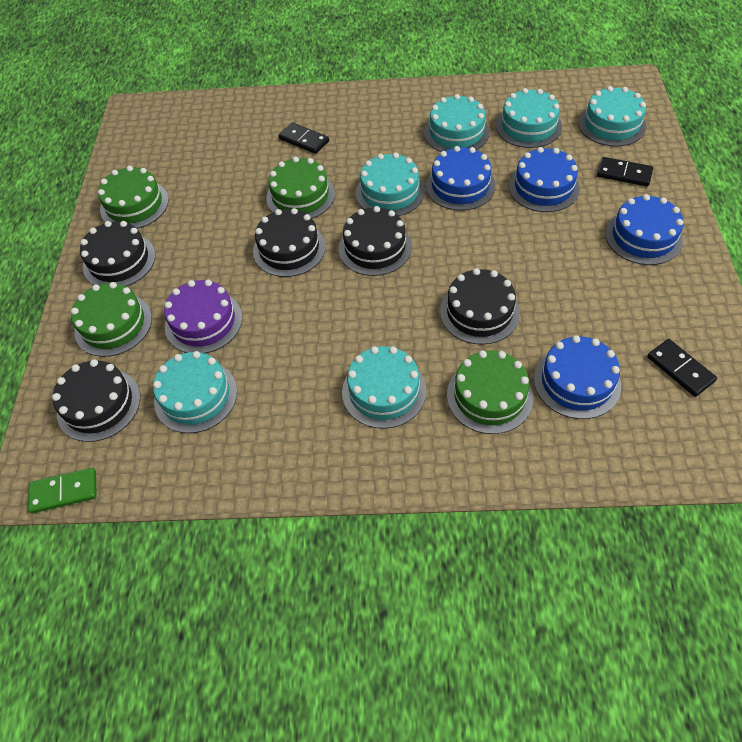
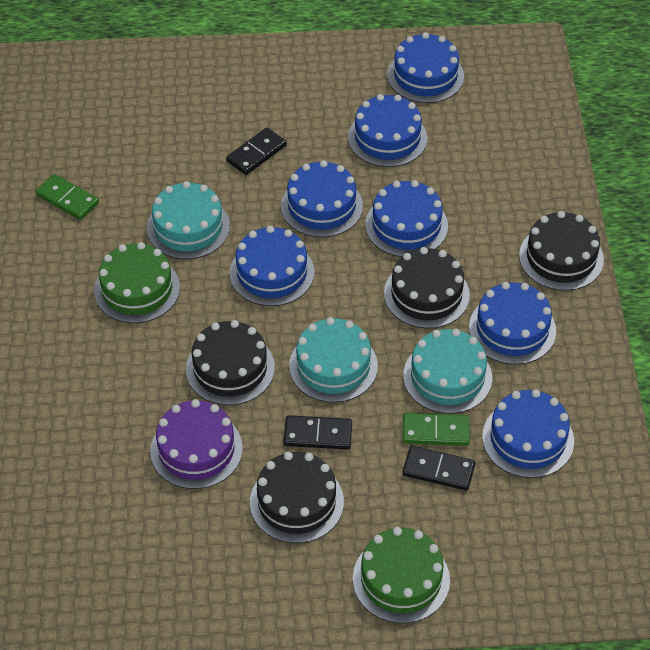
black cake: [52,359,141,442] [80,221,155,286] [253,208,326,277] [339,206,412,276] [440,268,520,345] = 5 -> [186,320,275,405] [250,452,344,543] [384,247,470,329] [519,211,604,291] = 4
blue cake: [426,146,496,211] [509,147,580,212] [534,335,621,419] [605,194,684,265] = 4 -> [229,226,314,306] [281,160,363,237] [348,94,427,167] [365,180,448,257] [387,32,464,103] [469,282,556,364] [482,389,574,478] = 7
green cake: [71,282,152,357] [98,166,169,229] [266,157,335,218] [447,350,533,434] = 4 -> [94,242,180,323] [353,527,450,623] = 2
green domino: [28,468,97,513] = 1 -> [35,174,99,220] [402,413,470,446] = 2
turquoise cake: [153,351,237,433] [342,346,426,429] [356,153,425,216] [424,94,489,152] [496,88,562,148] [578,86,646,146] = 6 -> [147,181,230,259] [289,317,378,403] [403,329,492,414] = 3

